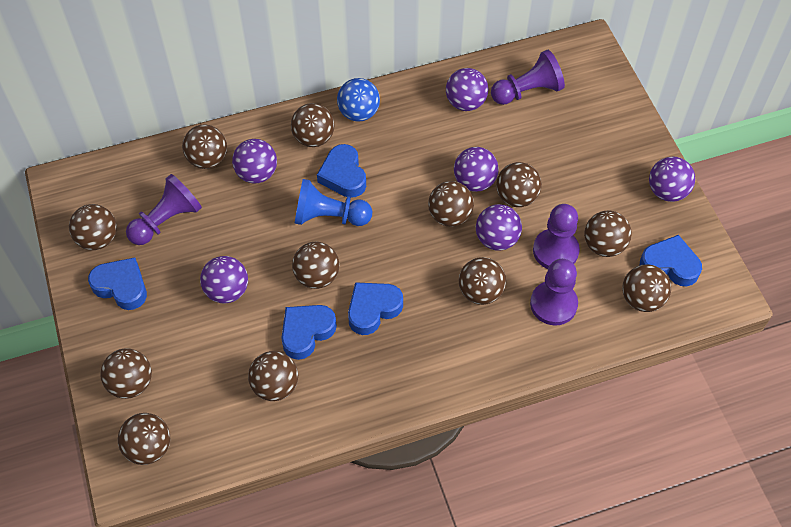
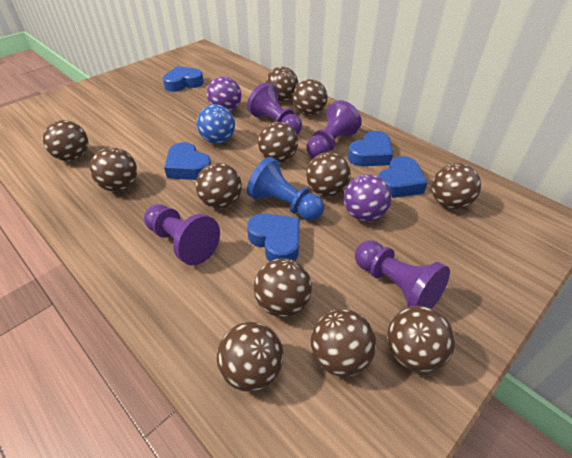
purple ball: [200,256,248,303] [232,139,277,183] [446,68,488,111] [454,147,499,192] [476,204,522,251] [649,157,695,202] = 6 -> [207,77,242,112] [344,174,392,222] = 2

